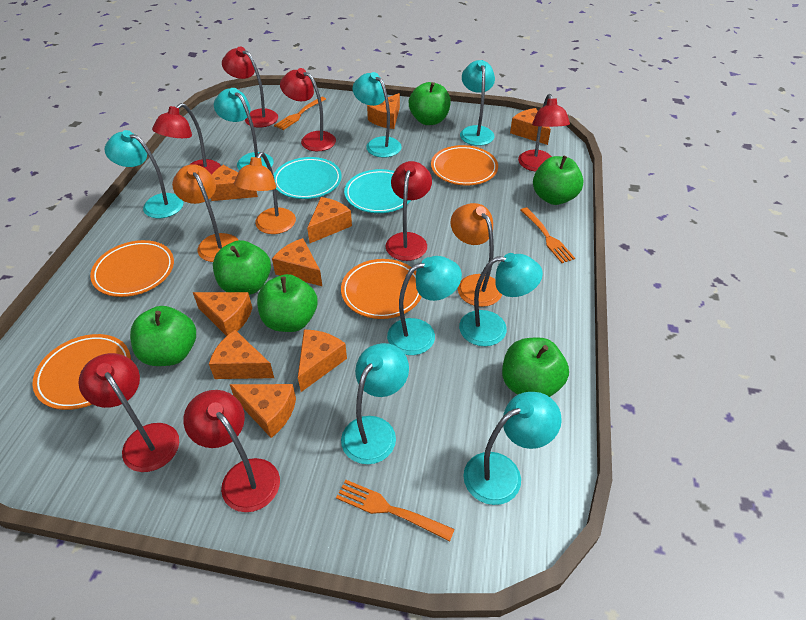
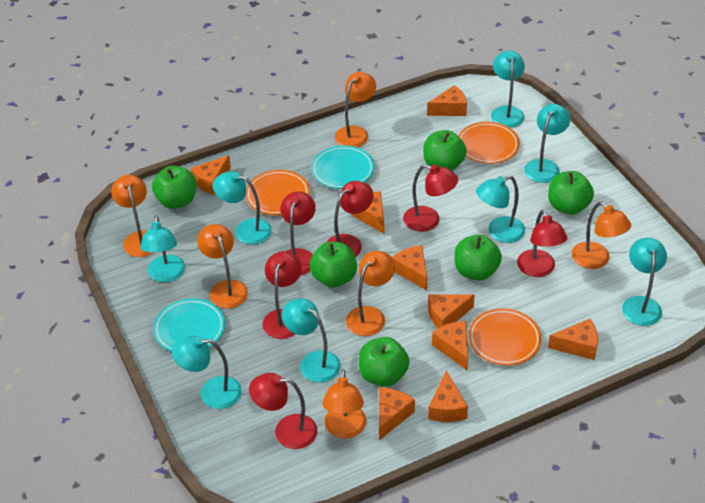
orange fork: [274,97,326,130] [336,480,455,541] [521,207,575,263] = 3 -> none = 0
orange lamp: [172,164,239,262] [234,152,296,234] [451,203,502,307] = 3 -> [111,175,154,257] [197,224,248,309] [322,369,366,439] [335,72,376,147] [346,251,395,336] [572,202,631,269] = 6
orange plate: [32,334,131,410] [90,240,174,297] [341,259,422,319] [431,145,498,185] = 4 -> [246,170,310,215] [458,122,520,164] [468,308,541,366] = 3
red lamp: [78,353,179,472] [152,103,221,175] [183,390,280,512] [222,47,278,128] [280,68,336,151] [385,161,432,261] [518,94,570,172] = 7 -> [249,373,317,449] [262,251,302,339] [280,192,316,275] [327,181,374,257] [403,164,458,232] [517,210,567,277] = 6

